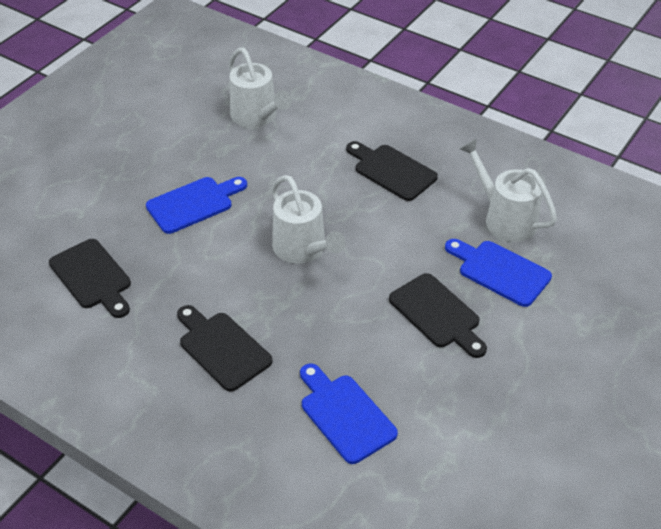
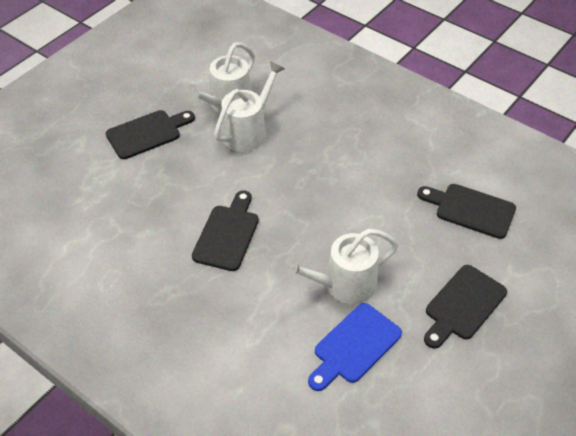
blue cutting board: [146,177,247,234] [300,364,398,464] [445,239,552,307] = 3 -> [308,303,402,391] = 1

